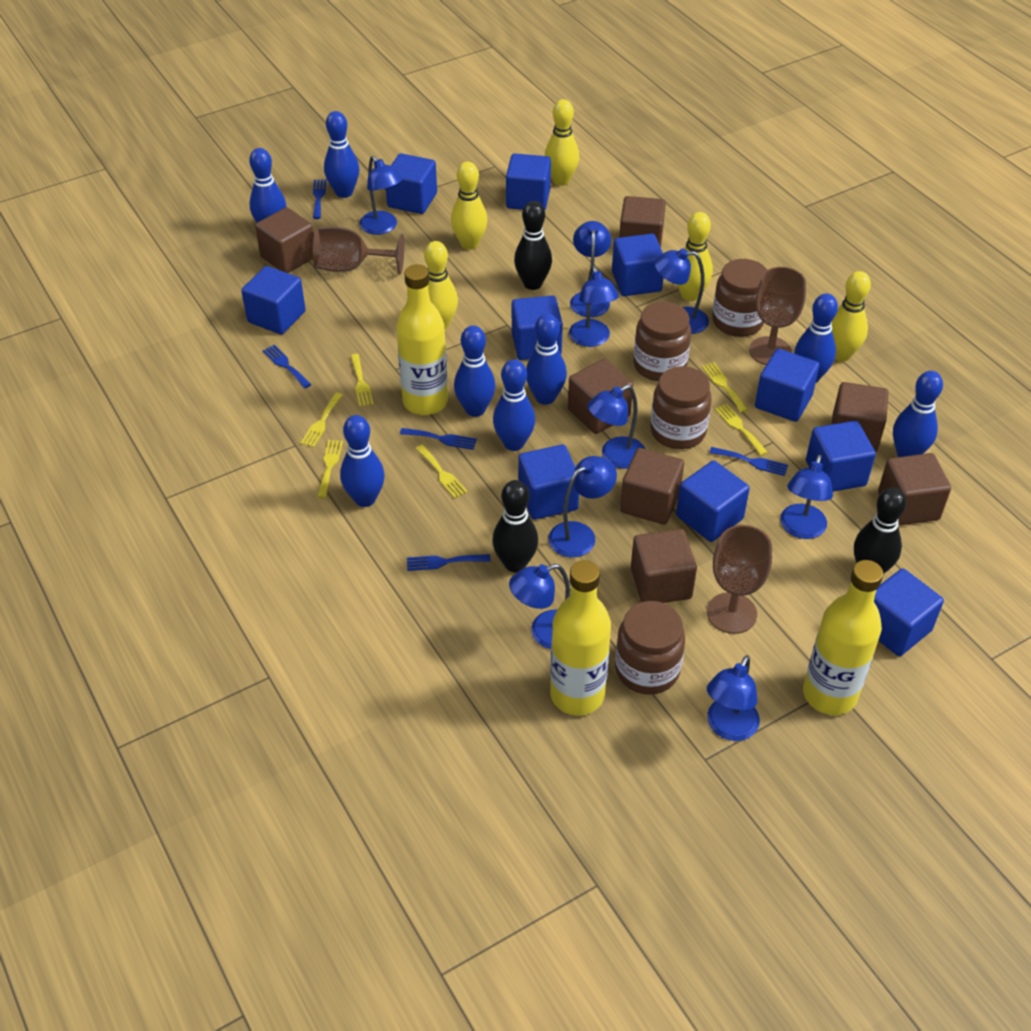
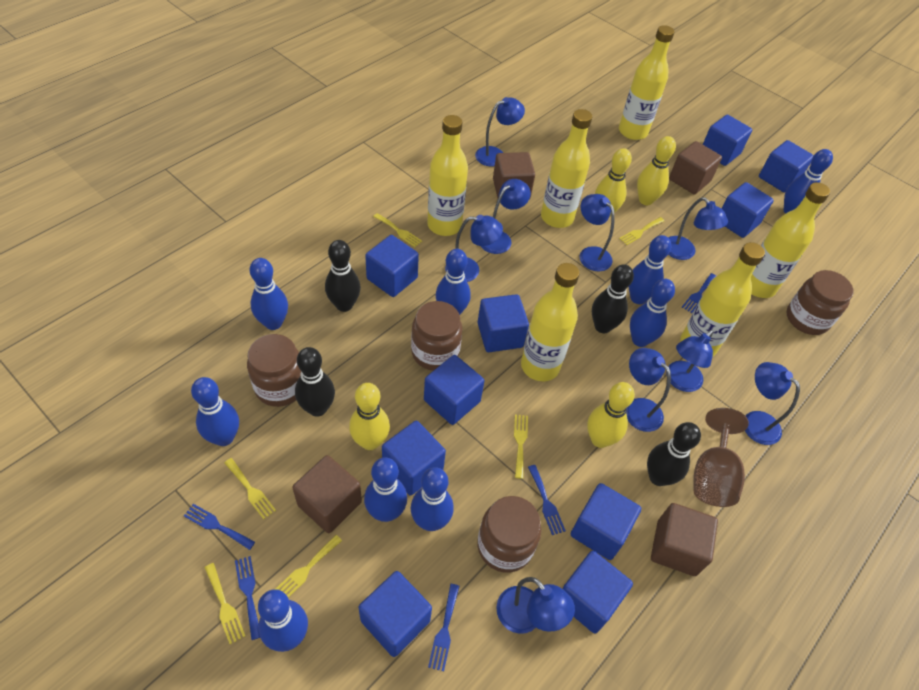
black bowling pin: [492,480,538,572] [514,201,552,290] [854,488,906,574] = 3 -> [295,347,335,417] [325,240,361,312] [592,264,634,333] [647,422,701,486] = 4
blue bowling pin: [249,148,286,223] [324,111,359,198] [340,415,385,507] [454,326,496,417] [493,359,535,451] [526,314,567,405] [794,293,838,383] [893,371,943,457] = 8 -> [191,377,239,446] [250,258,288,330] [258,589,308,652] [364,457,407,522] [411,467,454,531] [436,249,471,315] [629,235,671,304] [630,279,675,347] [784,149,833,214] = 9
brown cube: [255,207,314,273] [568,359,633,434] [619,196,666,247] [620,448,684,525] [631,529,697,603] [831,382,889,452] [878,453,951,526] = 7 -> [292,455,362,533] [493,152,535,198] [651,503,718,576] [669,141,722,195] = 4
brown goblet: [313,227,404,274] [707,525,772,634] [749,267,806,365] = 3 -> [693,408,749,507] = 1
yellow bottle: [396,264,448,415] [550,560,611,715] [803,560,883,715] = 3 -> [427,115,468,236] [521,263,580,381] [541,109,592,228] [619,25,675,140] [680,242,765,356] [751,182,830,298] = 6
yellow bowling pin: [424,241,458,329] [451,162,488,250] [545,99,579,186] [677,212,713,301] [832,271,871,361] = 5 -> [349,383,390,450] [587,382,635,448] [595,148,632,217] [637,136,676,205] = 4

